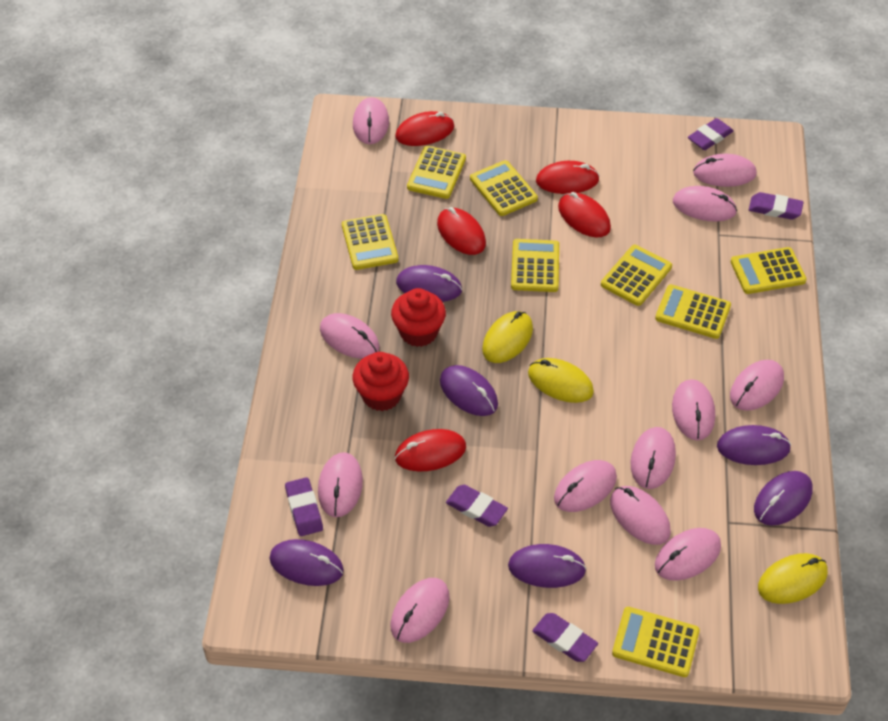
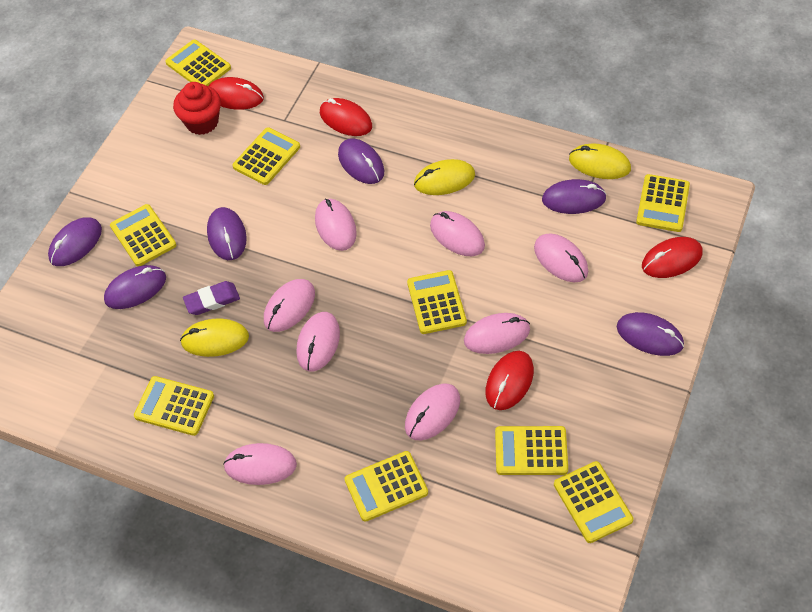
pink mouse: [318,452,363,517] [320,313,379,359] [353,97,389,144] [390,578,450,643] [554,460,617,512] [610,486,671,545] [630,427,676,489] [655,528,721,581] [672,379,715,441] [673,186,737,222] [693,154,757,187] [730,360,784,411] = 12 -> [223,443,297,485] [264,279,315,332] [296,312,340,371] [315,198,357,251] [405,383,460,440] [430,211,485,256] [464,313,530,354] [534,233,588,282] = 8
purple eraser: [285,477,323,536] [446,485,508,527] [532,613,598,662] [688,118,734,150] [749,192,804,220] = 5 -> [183,281,240,315] = 1
red cupcake: [353,352,409,411] [391,288,446,347] = 2 -> [173,82,221,135] = 1
red mouse: [395,111,454,146] [395,429,466,471] [437,207,486,255] [536,161,600,194] [558,192,611,237] = 5 -> [209,77,264,110] [320,98,372,136] [485,351,534,410] [642,237,703,278] = 4
yellow calculator: [342,214,398,270] [407,146,466,199] [470,160,538,216] [511,239,559,292] [601,245,672,306] [612,607,700,677] [655,284,731,339] [731,247,807,294] = 8 -> [110,204,176,266] [134,376,214,436] [165,40,231,86] [232,127,300,185] [345,451,428,522] [407,270,467,334] [495,426,568,475] [554,461,634,543] [636,174,690,232] = 9

